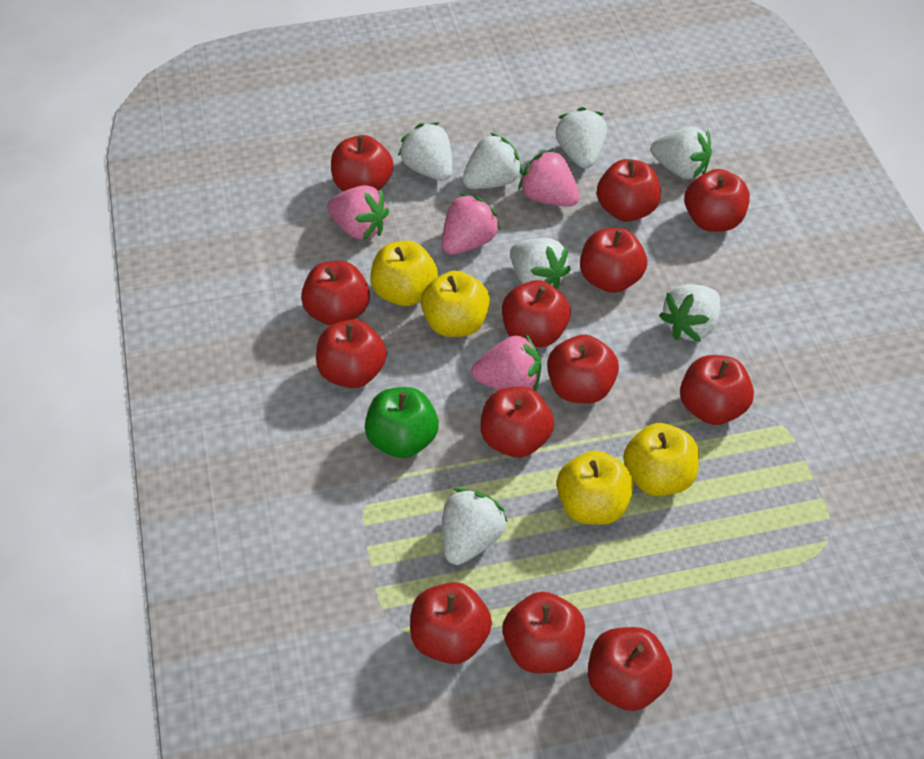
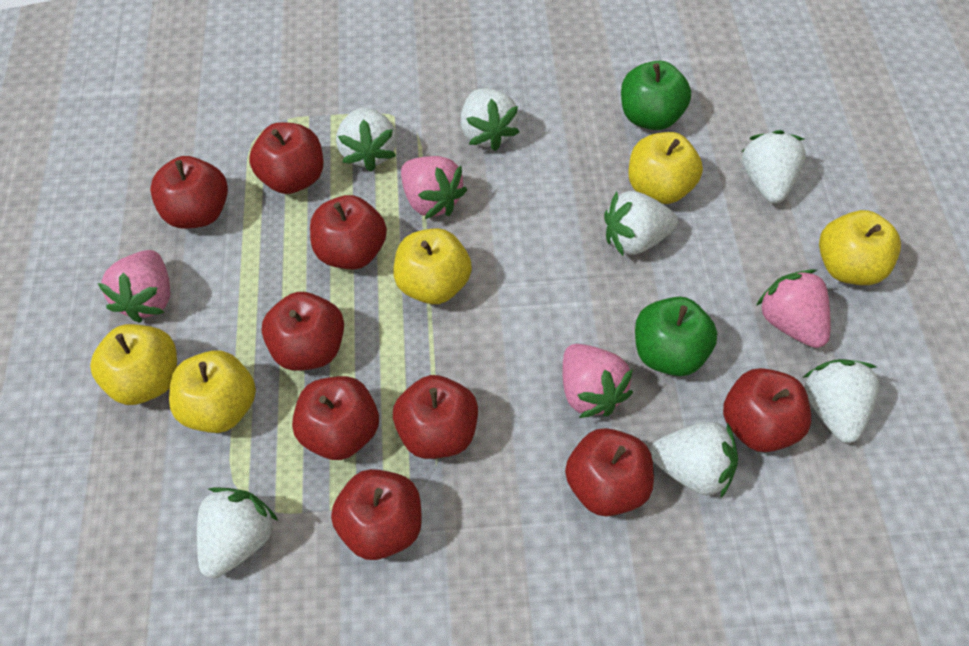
green apple: [365,387,439,458] = 1 -> [621,61,691,130] [635,297,717,376] = 2
red apple: [301,261,370,326] [316,319,387,388] [331,135,394,191] [410,582,492,664] [480,386,554,458] [502,280,571,347] [503,592,585,673] [547,335,619,404] [580,228,647,293] [588,627,672,711] [597,159,661,222] [680,355,754,425] [685,169,750,232] = 13 -> [150,156,228,229] [249,122,323,194] [262,292,344,371] [292,376,379,460] [310,195,387,270] [331,469,422,560] [393,375,478,459] [565,428,654,516] [723,368,811,452] = 9
yellow apple: [370,241,438,306] [421,270,490,337] [557,451,634,525] [623,423,699,496] = 4 -> [90,324,177,405] [169,350,256,433] [393,228,472,304] [628,132,703,204] [819,210,901,285] = 5

